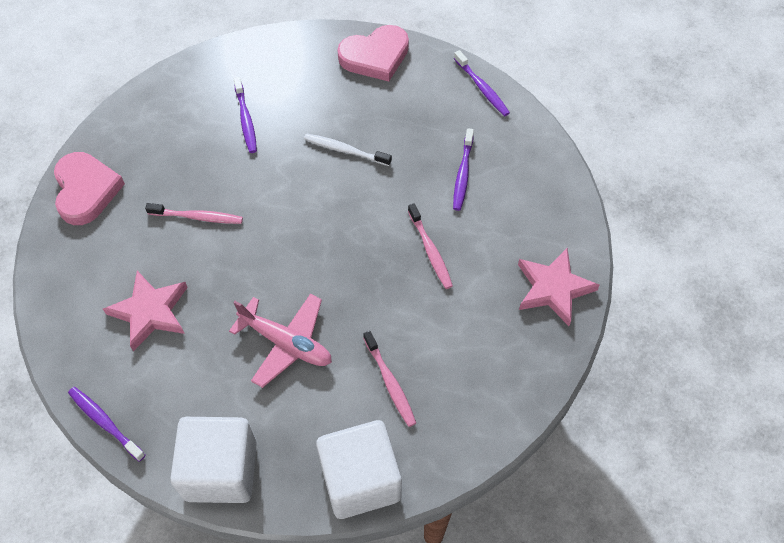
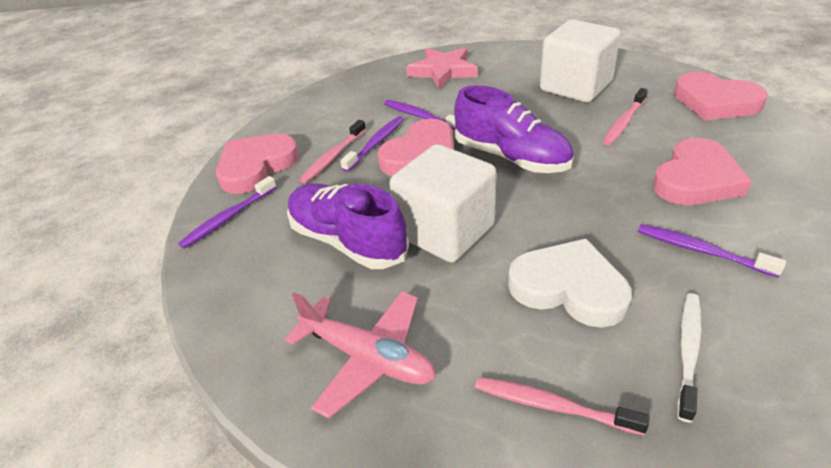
pink heart: [54,152,125,225] [337,25,409,81] = 2 -> [216,134,299,194] [378,119,454,176] [653,138,752,205] [674,71,767,121] = 4
pink star: [103,271,188,351] [518,248,600,326] = 2 -> [406,48,478,89] = 1
purple shoe: none = 0 -> [287,184,409,269] [454,85,574,173] = 2
white heart: none = 0 -> [508,239,632,328] = 1

